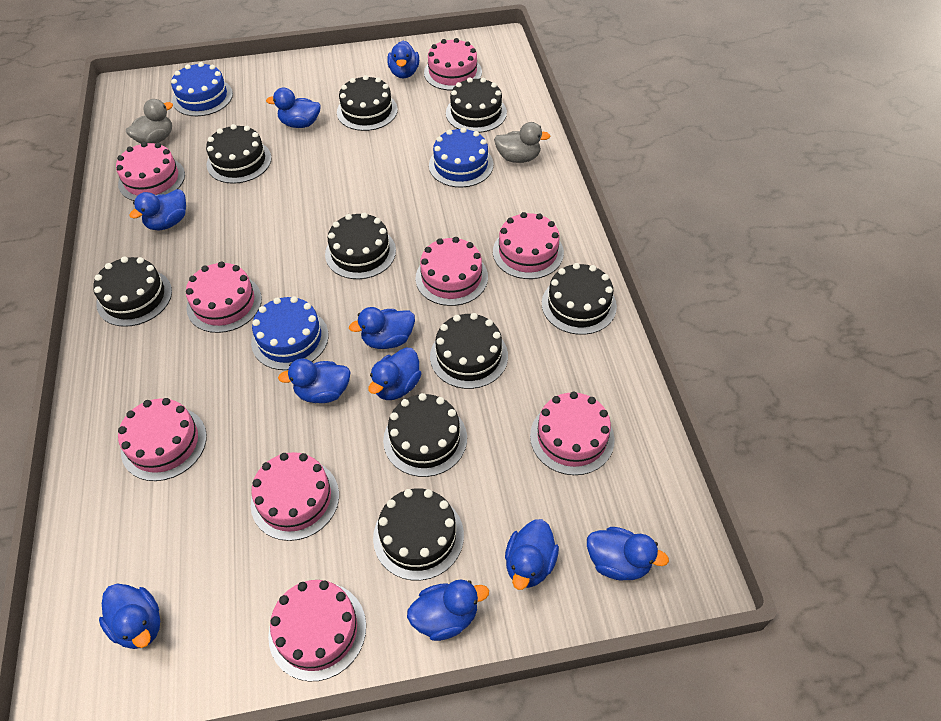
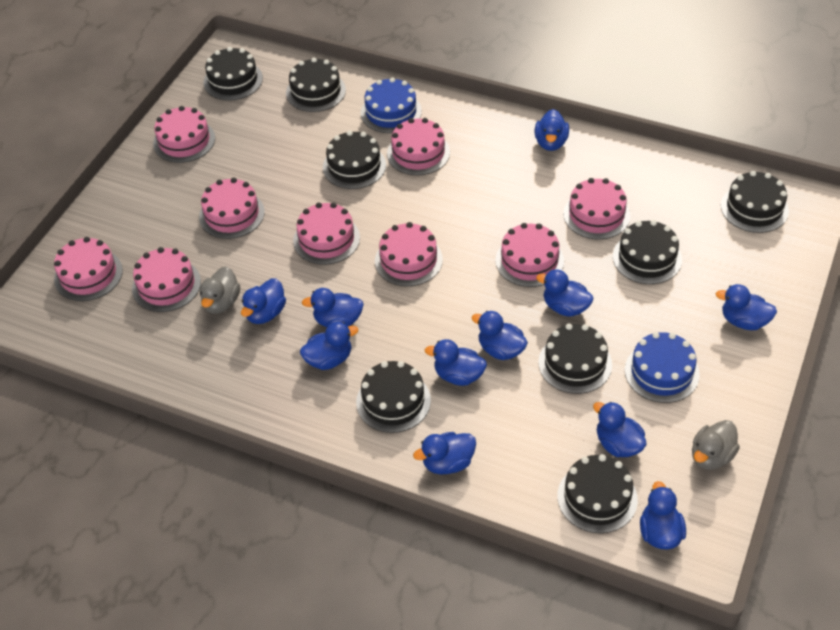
black cake: [93,257,172,327] [206,124,272,184] [325,212,396,279] [337,75,398,131] [373,488,464,580] [383,393,467,477] [430,313,508,389] [446,77,507,133] [542,263,617,335] = 9 -> [204,47,263,100] [286,57,346,112] [323,131,386,189] [356,361,431,433] [538,324,612,394] [557,454,638,533] [613,220,682,284] [721,171,789,233] = 8
blue cake: [171,62,233,116] [251,296,329,370] [429,127,493,187] = 3 -> [361,77,422,133] [625,332,700,403] = 2
blue duck: [99,584,160,649] [129,189,186,230] [266,87,321,128] [278,359,350,403] [349,307,415,349] [368,348,421,400] [387,40,419,79] [407,580,489,641] [505,519,559,590] [587,527,669,581] = 10 -> [241,278,286,324] [300,322,358,370] [302,288,364,327] [413,432,476,474] [425,339,487,386] [472,311,528,360] [535,109,569,151] [536,269,594,316] [593,402,647,457] [640,481,686,549] [716,284,777,330] = 11

